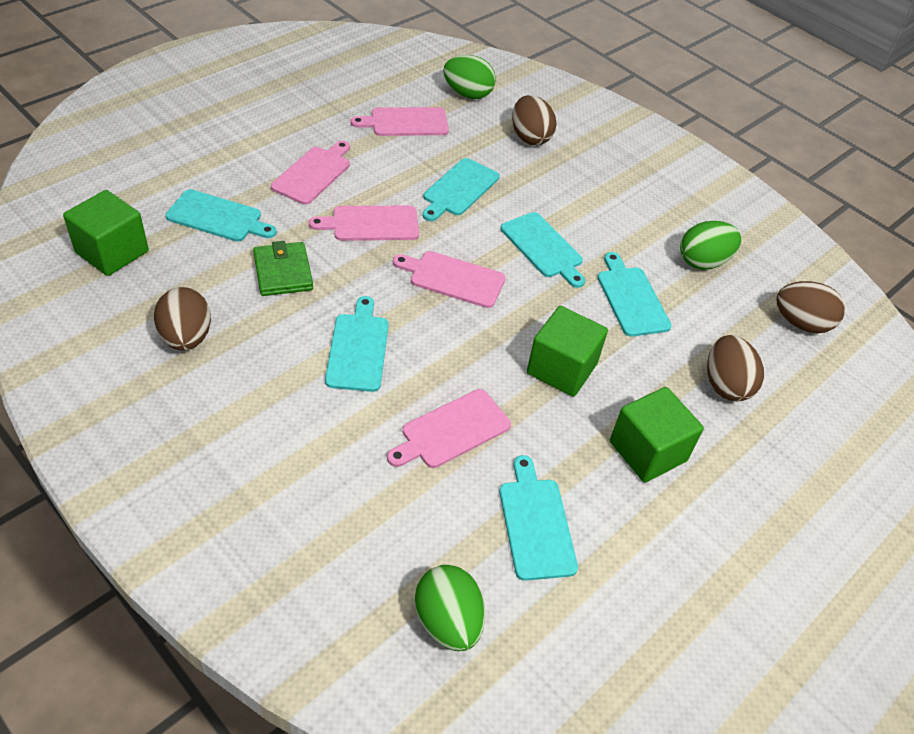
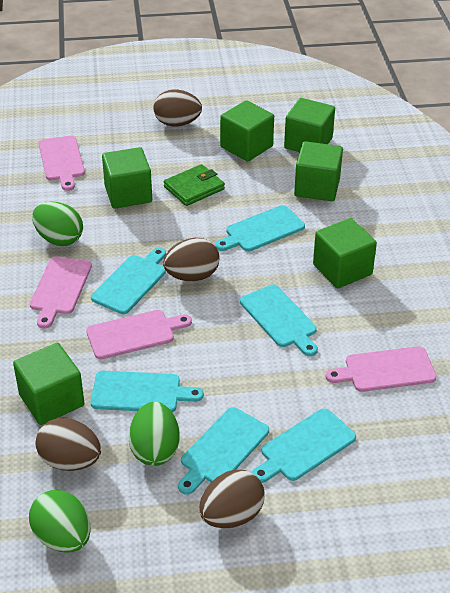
green cube: [63,190,149,276] [527,306,608,397] [610,387,704,483] = 3 -> [13,343,85,425] [102,147,152,209] [220,100,274,162] [284,98,335,152] [294,141,343,201] [313,218,377,288] = 6
pink cutting board: [271,141,350,205] [309,206,419,241] [351,107,449,136] [387,389,511,468] [393,251,505,308] = 5 -> [30,256,92,328] [39,136,85,191] [86,310,192,359] [326,346,437,392] = 4

